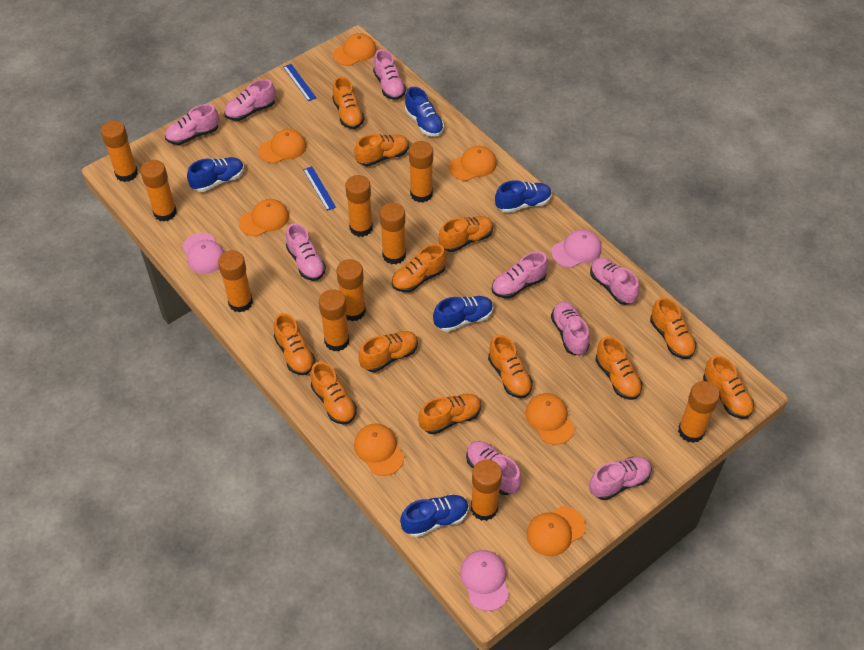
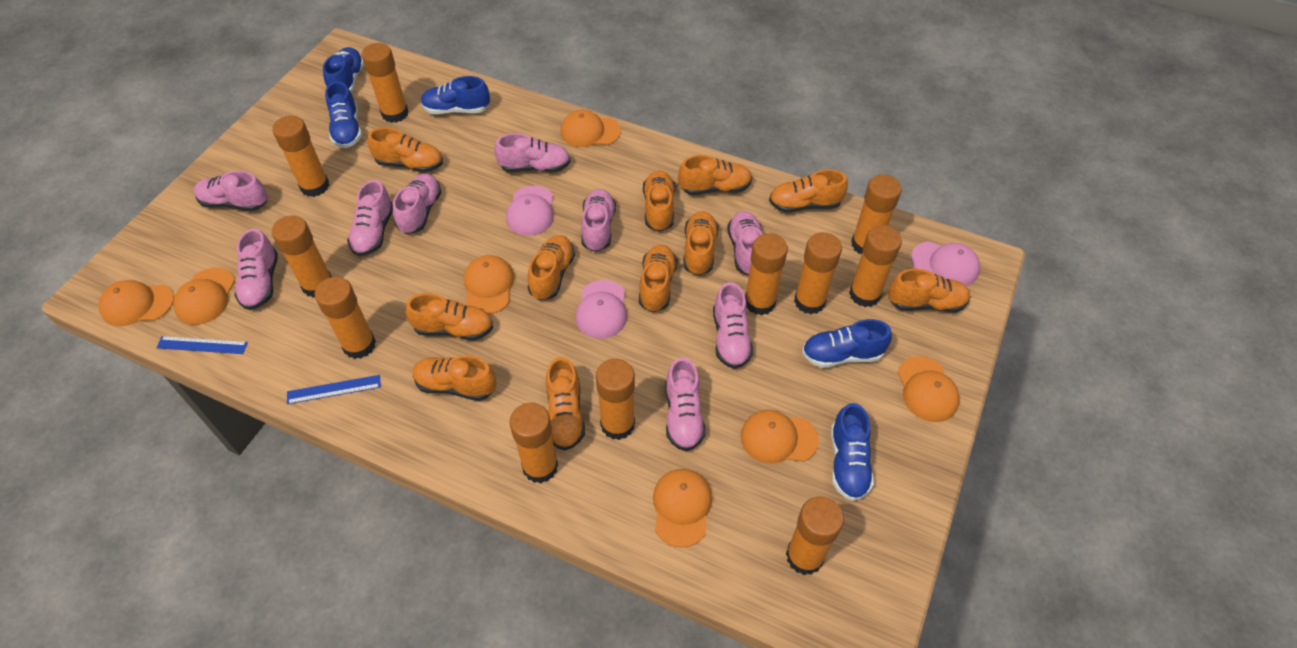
orange glue stick: [101,120,138,182] [140,160,177,222] [218,250,253,312] [319,289,349,351] [337,259,366,321] [345,175,373,237] [380,203,406,264] [409,141,433,203] [471,459,502,521] [678,381,720,443] = 10 -> [272,116,330,197] [272,215,332,298] [315,277,376,359] [362,43,409,123] [509,403,558,483] [596,358,635,440] [745,233,788,315] [786,497,844,575] [794,232,842,314] [849,225,902,307] [851,174,902,254] = 11
orange shoe: [273,313,316,375] [310,362,357,425] [332,77,364,129] [354,134,409,166] [358,331,418,372] [392,244,446,292] [418,394,481,434] [439,216,493,252] [488,335,533,398] [595,336,642,400] [650,297,696,359] [703,355,754,419] = 12 -> [367,127,443,173] [405,293,493,341] [412,355,497,401] [528,235,575,301] [546,357,585,451] [639,245,677,312] [643,170,675,231] [678,155,752,195] [683,211,719,276] [769,169,848,213] [888,269,971,313] = 11

